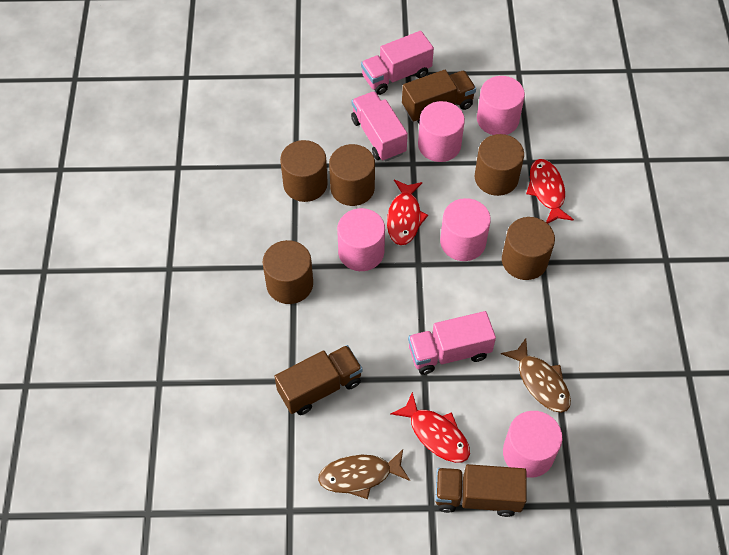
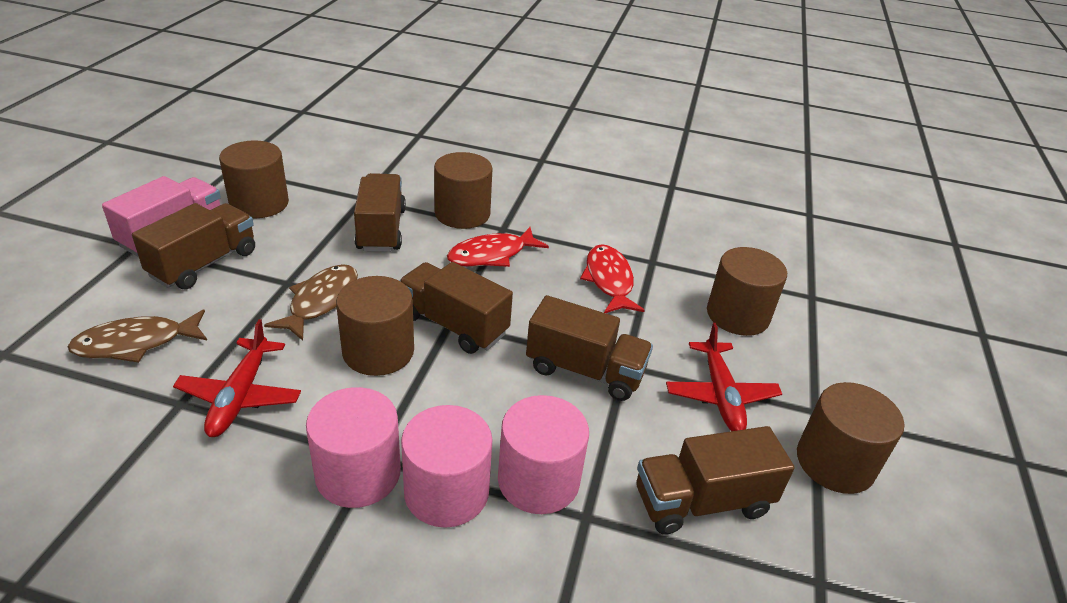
brown truck: [274,345,363,415] [402,70,476,124] [435,464,527,517] = 3 -> [132,203,255,289] [354,173,406,252] [399,262,513,354] [526,295,653,401] [636,426,795,535] = 5
pink cylinder: [337,208,385,271] [418,101,465,162] [440,198,491,261] [477,76,525,135] [503,411,562,478] = 5 -> [306,387,401,508] [401,405,492,528] [498,395,589,514] = 3
pink truck: [351,91,408,162] [361,31,434,95] [408,311,496,375] = 3 -> [102,176,221,257] = 1
red fish: [387,179,428,245] [390,392,470,463] [526,159,574,224] = 3 -> [447,227,549,267] [580,244,645,313] = 2
red plane: none = 0 -> [173,319,301,437] [666,323,782,431] = 2

